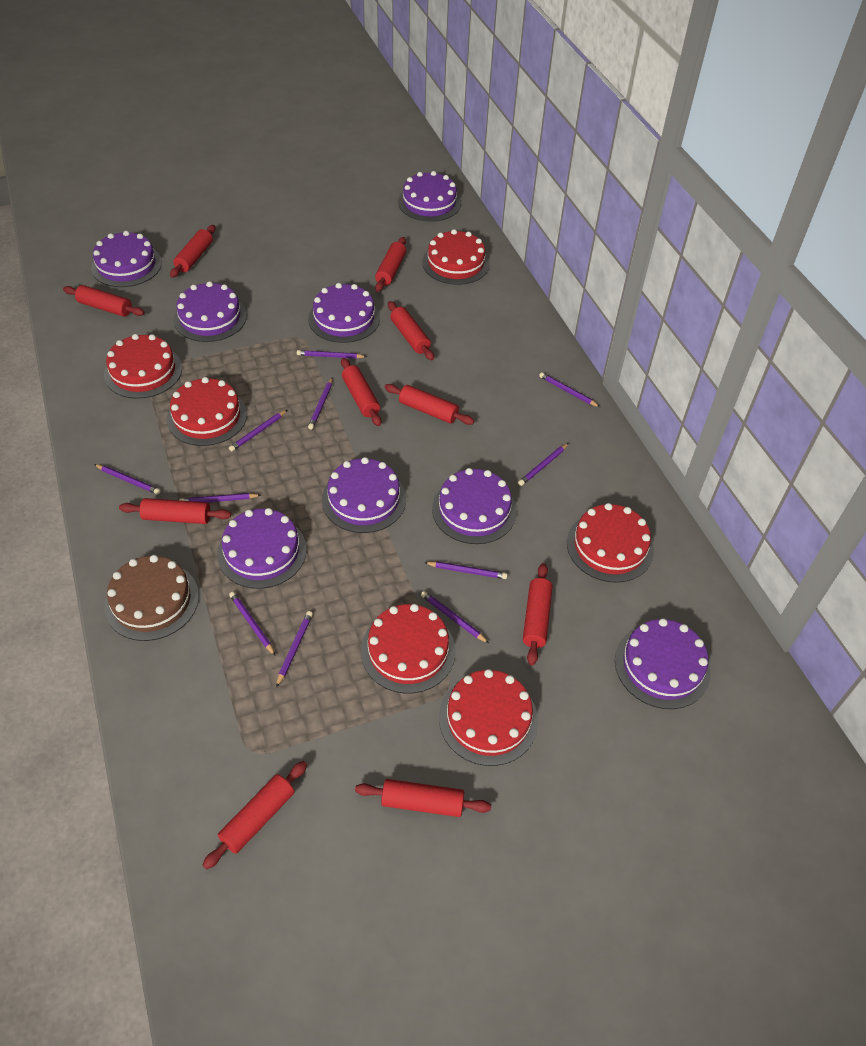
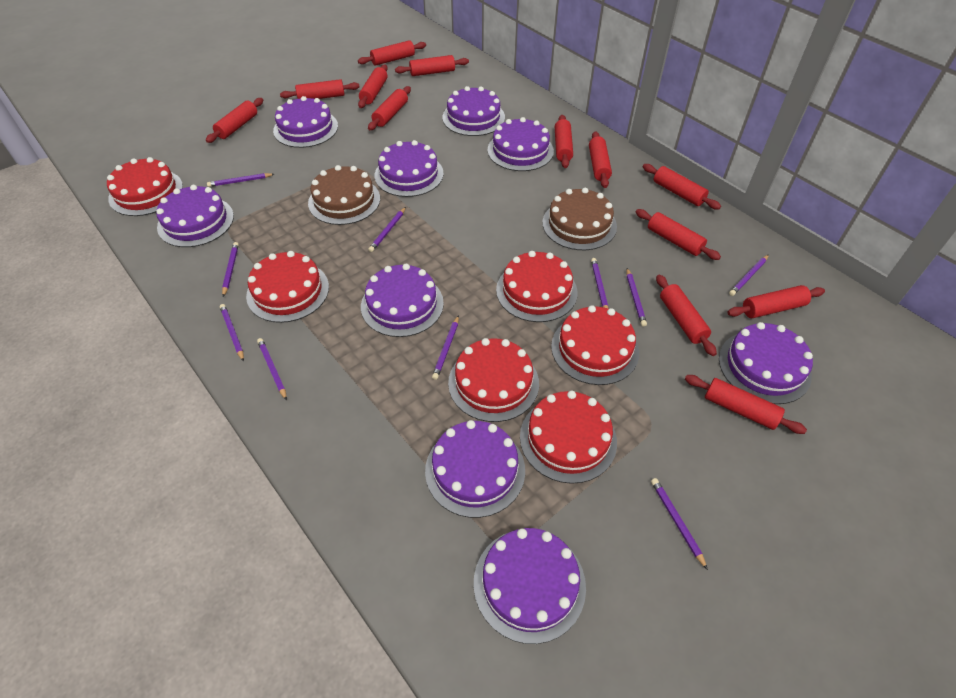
brown cake: [104,555,199,641] = 1 -> [308,165,380,225] [542,188,617,250] = 2
purple cake: [91,231,162,287] [173,281,247,342] [217,508,307,589] [308,283,380,343] [322,457,406,533] [398,171,461,222] [432,468,517,544] [615,618,710,709] = 8 -> [156,185,234,247] [273,96,338,148] [361,264,444,337] [375,140,444,197] [425,420,525,518] [442,86,505,136] [474,528,586,644] [487,117,554,171] [719,322,813,404] = 9
purple pencil: [94,464,161,495] [179,493,261,502] [229,410,287,452] [229,592,276,656] [276,611,313,687] [297,350,367,359] [308,377,333,429] [421,591,489,643] [424,561,508,579] [518,443,569,486] [539,372,600,407] = 11 -> [207,173,274,187] [220,304,244,362] [222,242,239,297] [257,338,287,400] [368,207,406,252] [432,315,459,380] [591,258,608,308] [627,268,647,327] [651,478,708,570] [729,255,769,296] = 10
red rolling pin: [63,285,145,317] [119,498,231,524] [170,225,215,278] [202,761,307,870] [341,358,381,426] [355,779,491,817] [375,237,406,292] [384,384,475,425] [388,301,434,360] [523,563,552,665] = 10 -> [206,98,263,143] [280,79,360,99] [358,40,426,66] [358,64,388,108] [368,86,411,130] [395,55,469,76] [555,115,573,168] [589,131,612,188] [636,209,721,260] [643,164,721,210] [656,275,717,356] [685,375,807,434] [727,285,825,318] = 13

